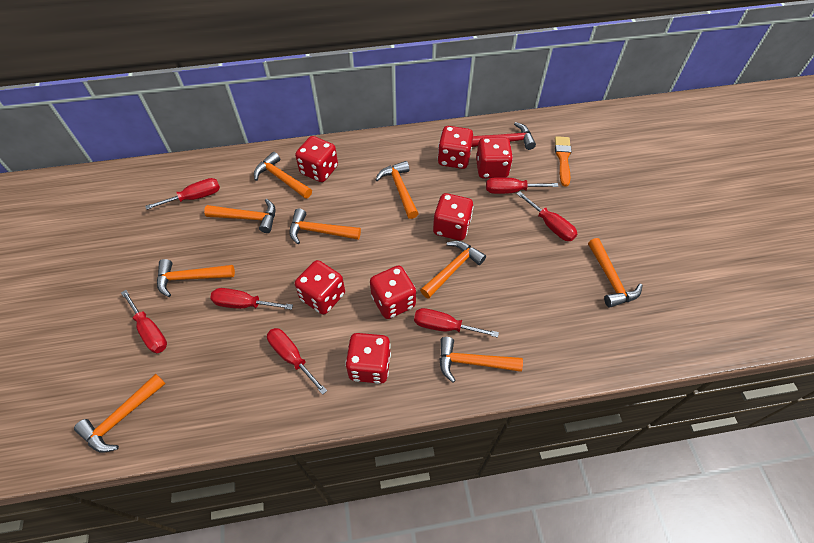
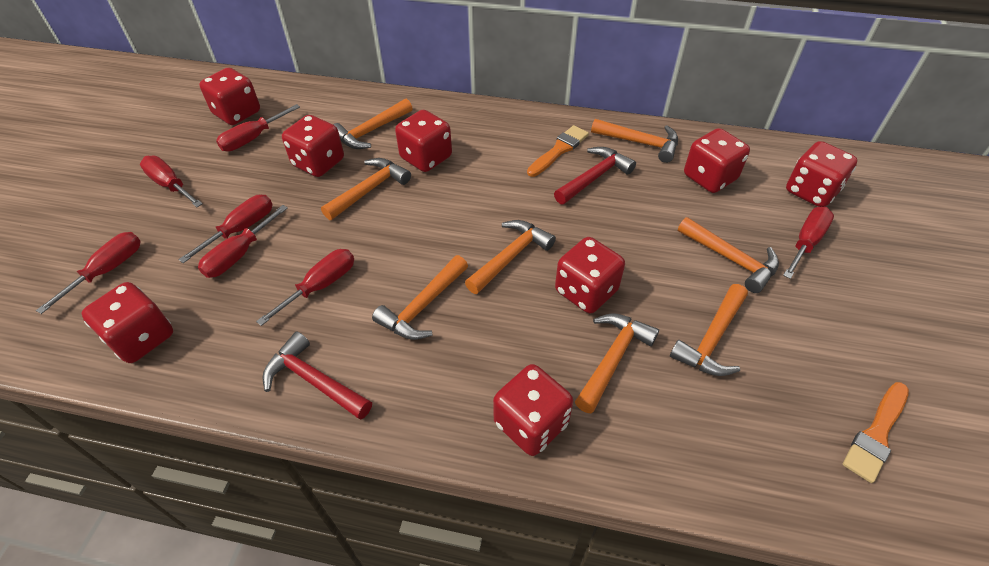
orange brush: [555,136,572,187] = 1 -> [527,125,589,177] [843,382,909,483] = 2
orange hammer: [74,374,166,453] [157,259,235,297] [204,199,275,233] [254,152,312,199] [289,208,361,244] [375,161,419,219] [420,241,486,299] [439,337,523,383] [588,238,643,308] = 9 -> [321,158,411,220] [333,99,413,149] [372,255,468,340] [465,220,556,294] [575,313,659,413] [591,119,678,163] [670,284,748,376] [678,217,779,293] = 8
red dice: [295,136,338,182] [295,260,345,315] [345,333,391,384] [370,266,416,319] [433,193,474,241] [438,126,473,169] [476,137,513,178] = 7 -> [81,282,173,363] [199,68,260,125] [282,115,344,177] [395,110,452,172] [493,364,573,456] [555,237,625,314] [684,128,750,193] [786,141,857,207] = 8
red hammer: [472,122,536,150] = 1 -> [262,332,372,420] [554,147,636,204] = 2

